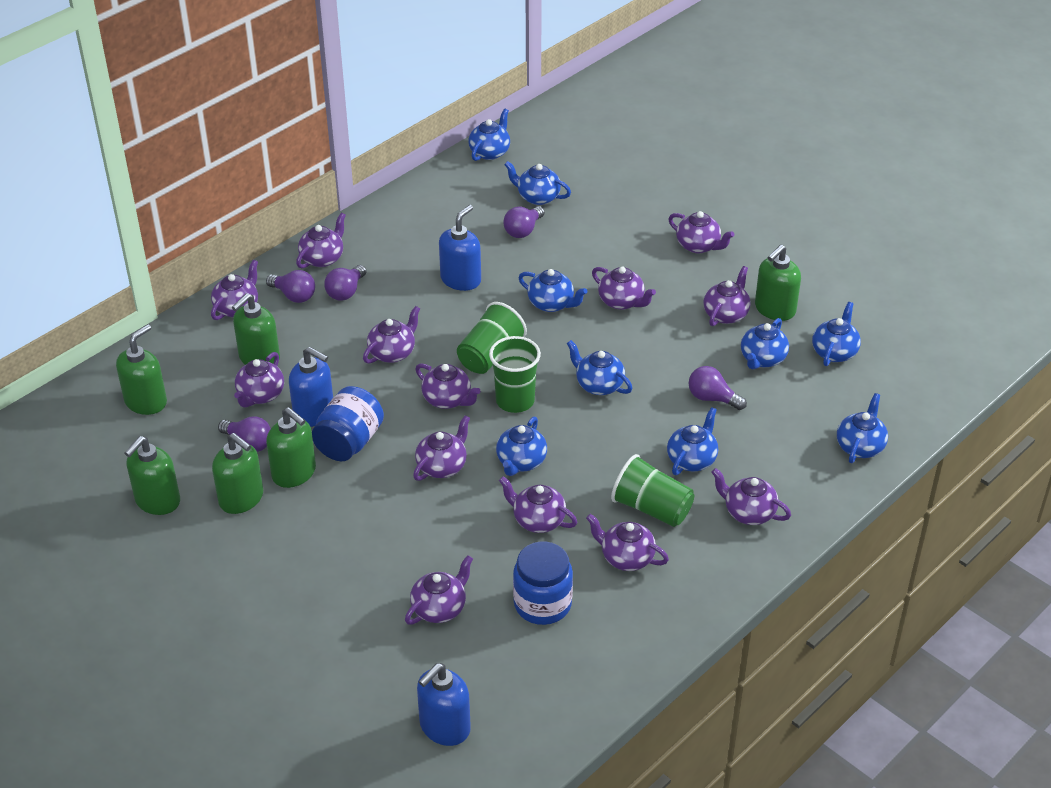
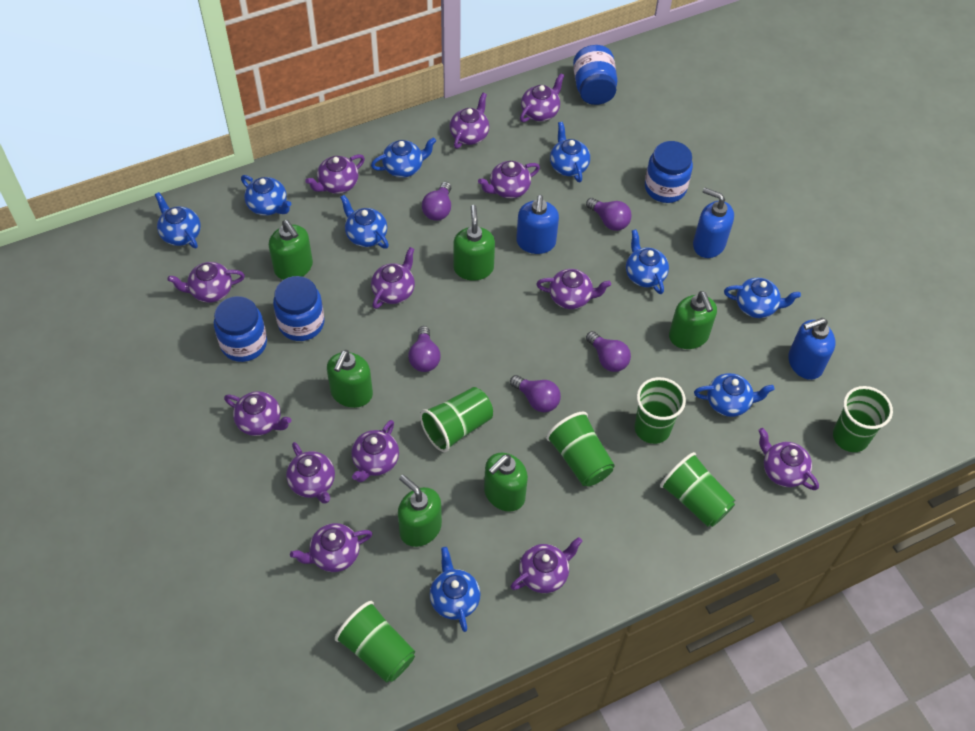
blue jar: [312,386,384,461] [513,542,573,625] = 2 -> [214,296,267,362] [273,276,325,341] [573,45,618,105] [645,141,693,203] = 4
green cup: [457,302,527,374] [489,336,541,413] [611,454,694,527] = 3 -> [335,601,415,683] [420,387,493,452] [546,411,615,486] [635,377,686,444] [660,452,735,527] [833,386,893,452] = 6

